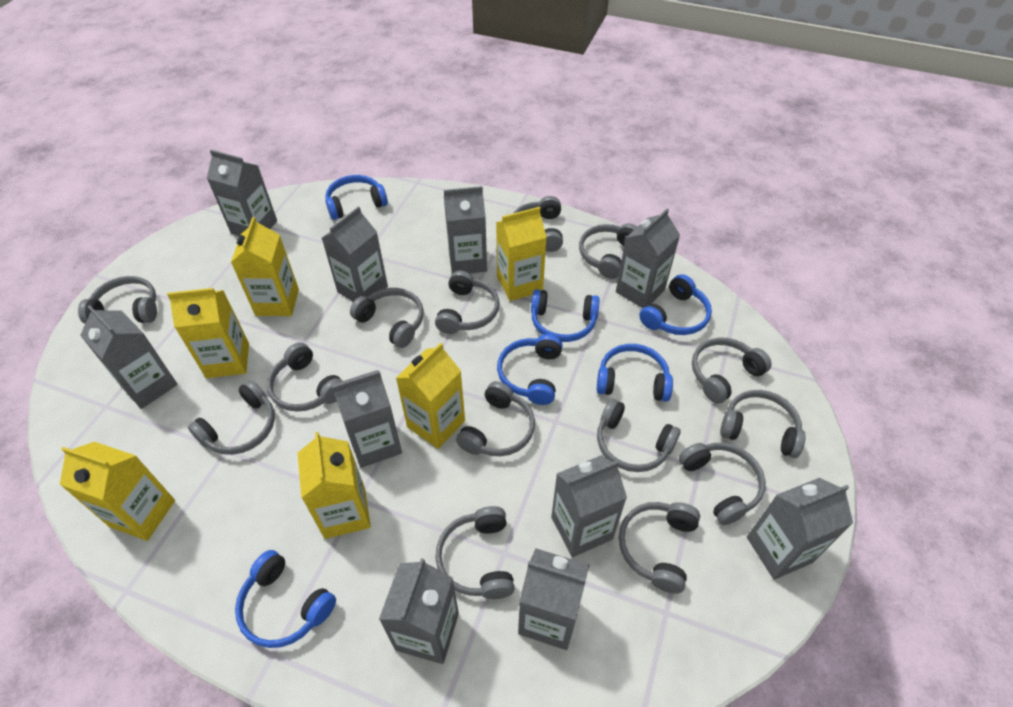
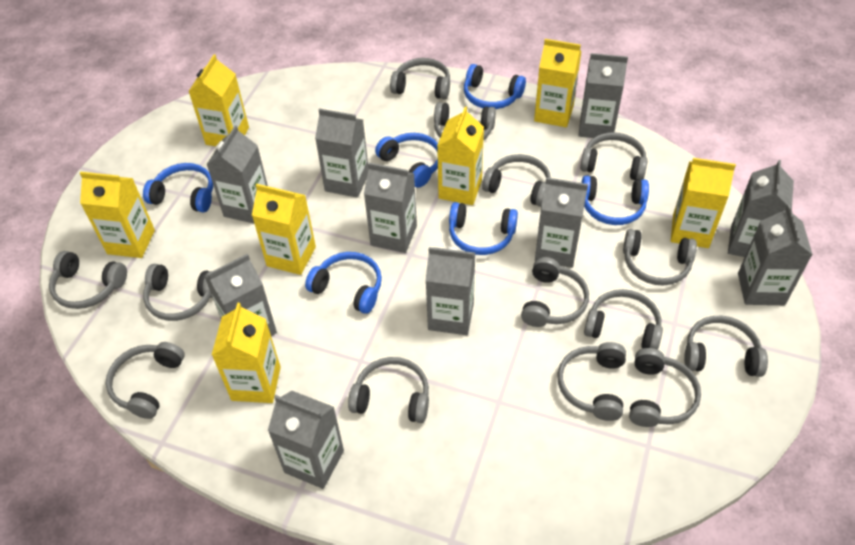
yellow carton: [60,442,175,541] [167,288,249,378] [231,217,299,316] [298,432,371,539] [396,343,465,449] [496,207,547,301] = 6 -> [80,172,155,258] [188,55,249,146] [212,303,281,403] [252,184,316,275] [437,106,484,205] [534,39,582,127] [671,158,736,248] = 7

